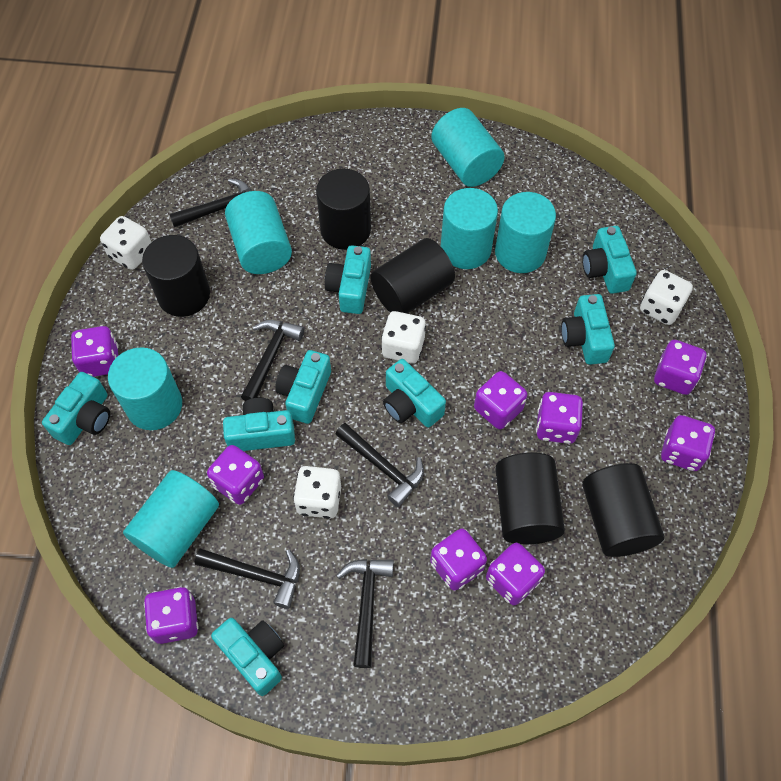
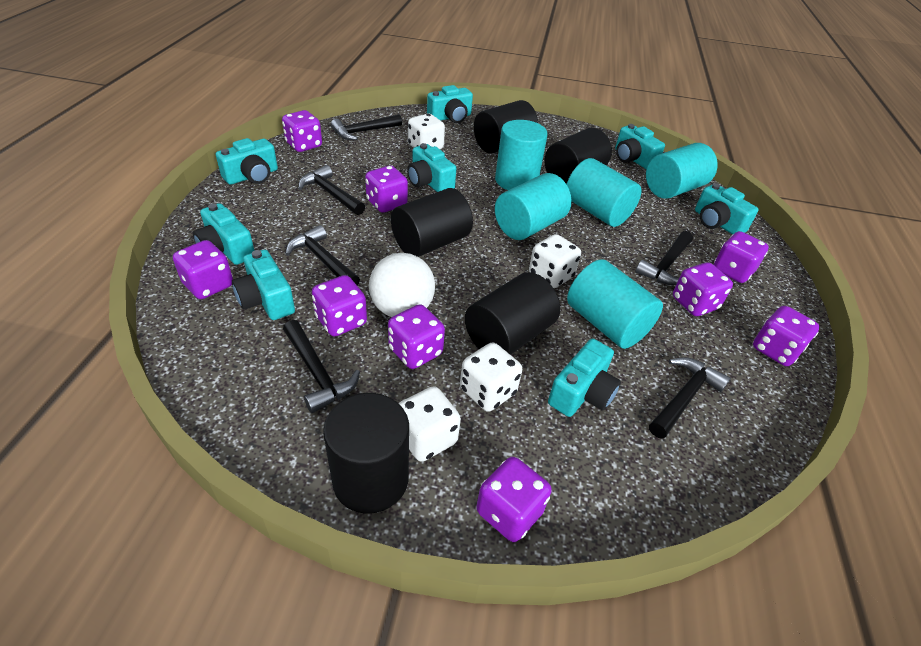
black hammer: [169,179,252,228] [195,549,300,609] [241,320,304,401] [335,423,424,507] [336,559,394,668] = 5 -> [283,320,360,413] [285,225,360,285] [298,165,365,215] [331,114,402,140] [635,231,693,285] [649,357,731,439] = 6
turquoise cylinder: [108,347,182,430] [123,470,219,568] [225,191,292,274] [431,108,505,187] [441,188,498,269] [495,192,556,273] = 6 -> [495,120,548,190] [495,173,572,240] [567,158,641,227] [567,259,663,349] [646,143,718,199] = 5
white ball: none = 0 -> [369,253,435,317] = 1

